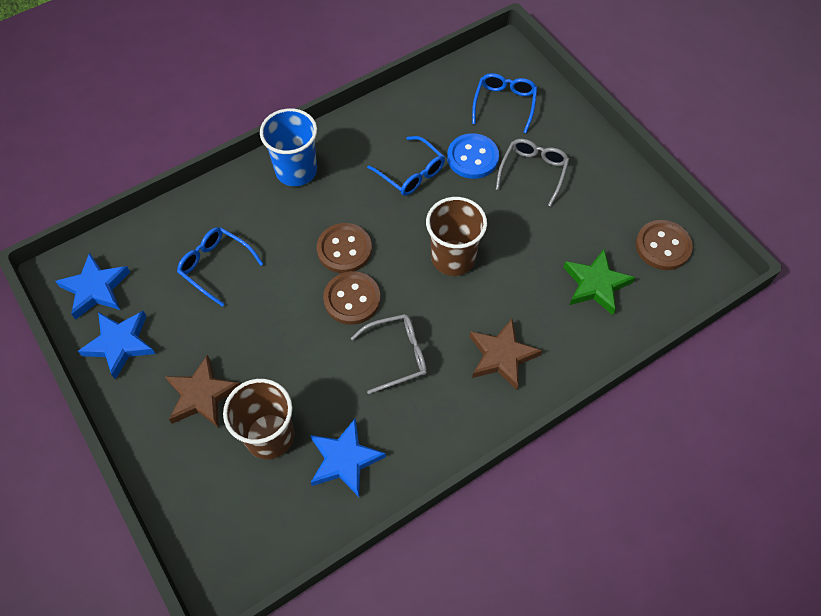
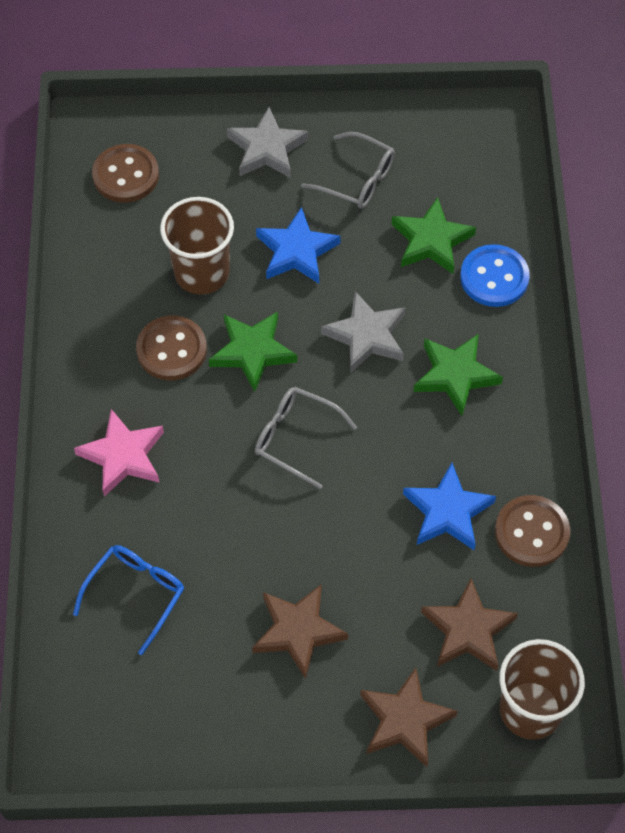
blue cup: [260,108,317,186] = 1 -> none = 0
blue glasses: [177,227,263,307] [367,136,445,196] [472,73,537,134] = 3 -> [73,545,184,655] = 1
blue star: [55,252,130,320] [78,311,155,380] [310,418,386,497] = 3 -> [256,207,341,284] [403,463,496,550] = 2
brown star: [165,355,240,428] [469,319,542,390] = 2 -> [252,585,348,679] [360,668,458,767] [421,578,518,671] = 3
green star: [563,249,635,315] = 1 -> [208,312,297,392] [392,197,476,274] [414,334,503,415] = 3
grey star: none = 0 -> [227,107,309,178] [321,291,405,372] = 2
pink star: none = 0 -> [74,409,164,497] = 1

